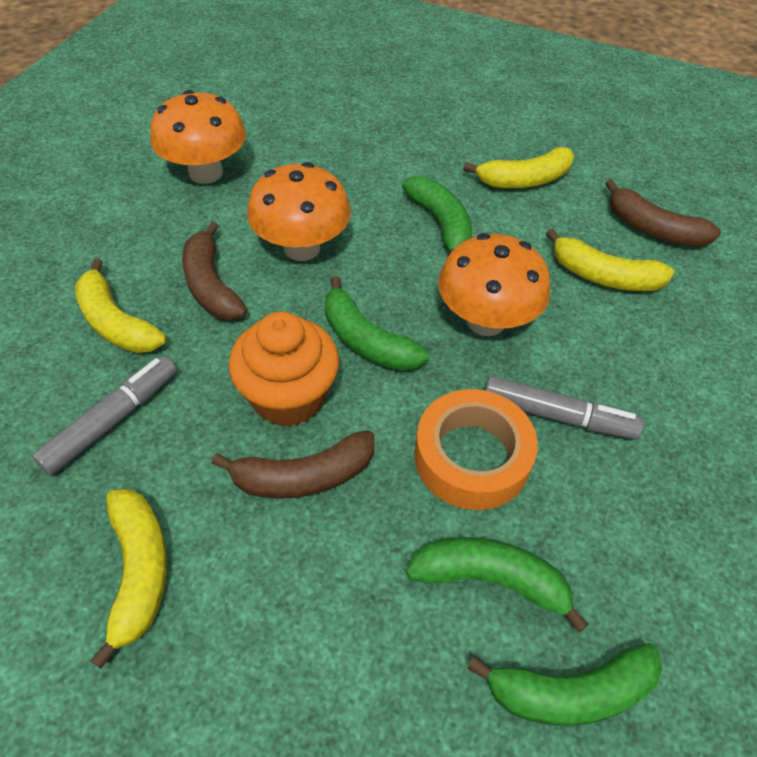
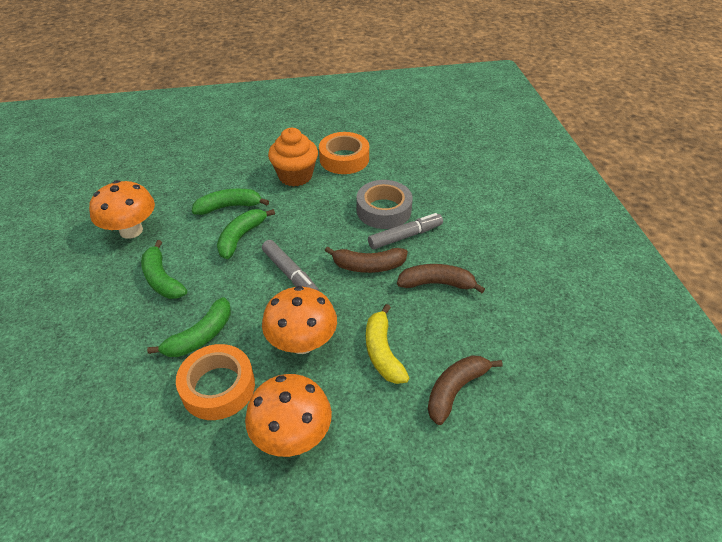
grey tape: none = 0 -> [357,180,413,229] = 1
orange tape: [414,389,538,510] = 1 -> [176,344,255,420] [319,132,369,174] = 2
yellow banana: [75,259,167,353] [90,489,167,669] [463,147,575,188] [546,228,675,291] = 4 -> [366,304,409,384] = 1

